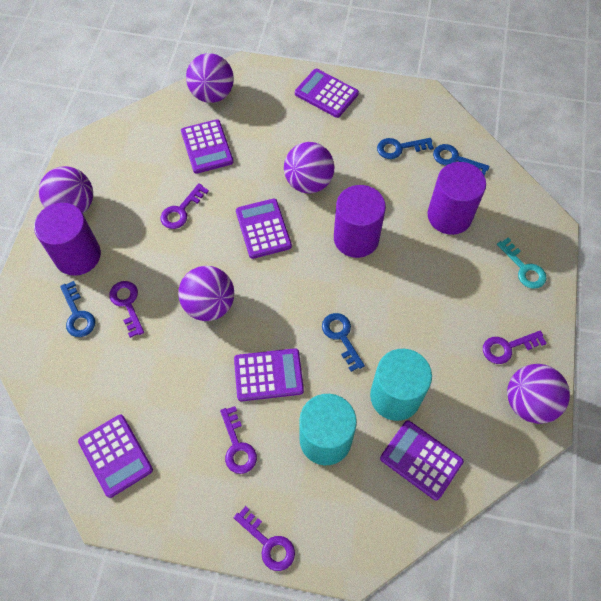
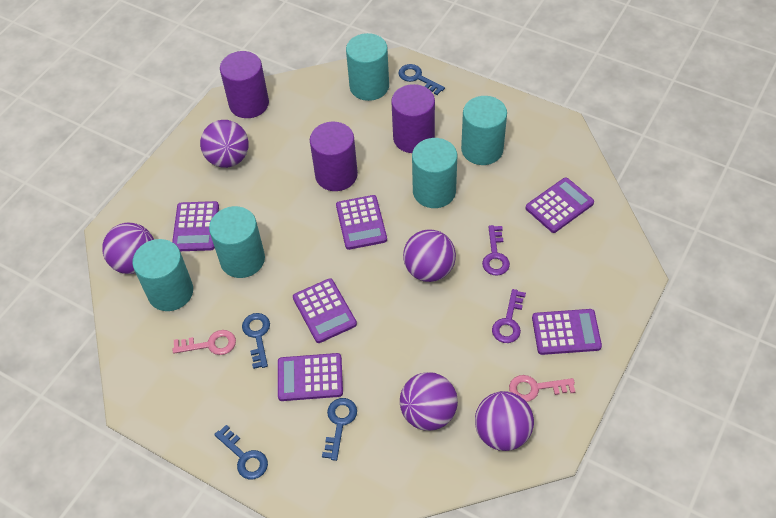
pink key: none = 0 -> [173,330,236,355] [509,375,575,402] = 2
purple key: [109,281,144,338] [160,183,209,229] [220,406,257,474] [234,506,295,571] [483,330,547,364] = 5 -> [482,225,510,276] [492,289,526,343] = 2
turquoise cylinder: [299,394,357,465] [370,349,432,421] = 2 -> [132,239,193,311] [209,206,265,278] [346,33,389,101] [412,138,457,208] [461,96,507,165] = 5
turquoise key: [497,238,546,289] = 1 -> none = 0

